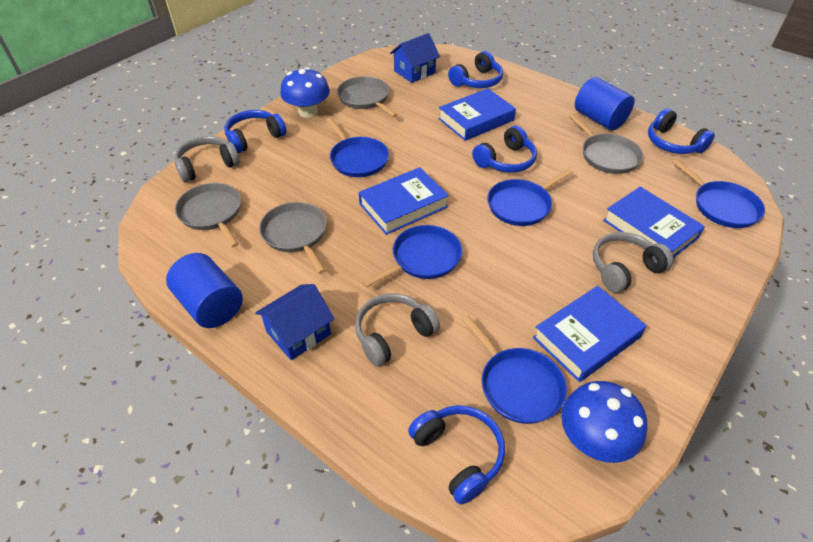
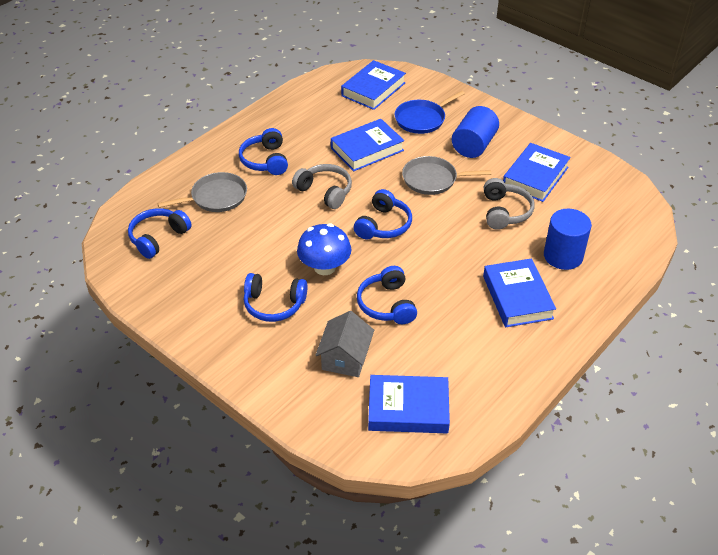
blue book: [359,167,449,235] [438,88,516,141] [533,286,647,382] [603,187,705,258] = 4 -> [331,119,404,171] [341,60,406,110] [368,375,450,433] [483,258,556,327] [503,143,571,202] = 5
blue house: [255,284,335,360] [390,33,440,83] = 2 -> none = 0
blue mushroom: [280,67,330,118] [561,381,647,463] = 2 -> [297,223,351,275] = 1
blue pan: [326,118,389,177] [362,225,462,288] [462,316,567,424] [487,168,573,226] [672,159,765,228] = 5 -> [395,91,465,134] = 1
grey headphones: [174,136,240,182] [355,293,440,367] [593,232,673,293] = 3 -> [292,164,352,209] [484,178,535,230] = 2
grey house: none = 0 -> [315,311,374,377] = 1
grey pan: [175,183,241,247] [259,202,327,274] [337,76,398,117] [569,114,643,174] = 4 -> [157,172,247,212] [402,156,491,195] = 2

